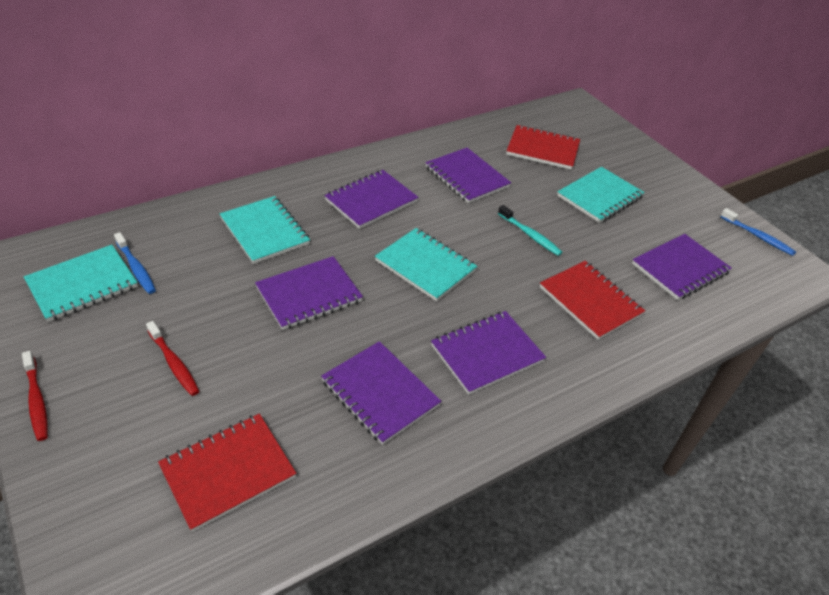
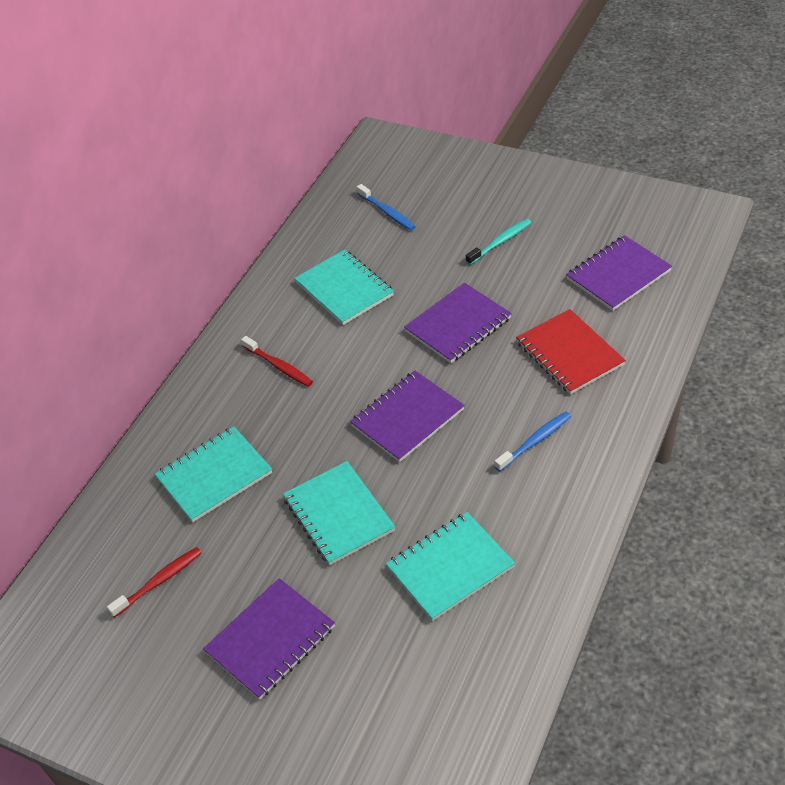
purple notebook: [255,256,363,330] [321,341,441,445] [324,170,419,229] [425,148,511,203] [431,311,546,395] [632,234,732,300] = 6 -> [203,578,335,700] [350,370,465,462] [404,283,512,363] [566,235,672,311] = 4
red notebook: [158,414,296,532] [506,125,580,170] [540,261,645,340] = 3 -> [516,309,626,394] = 1

